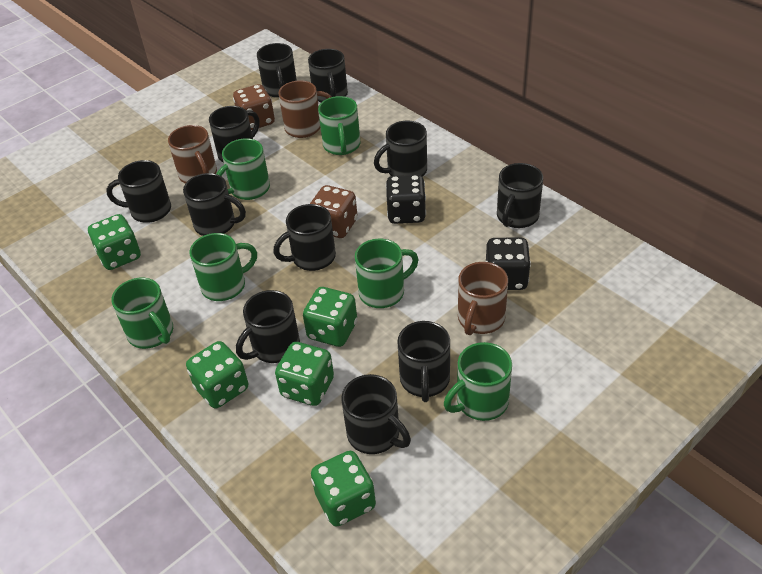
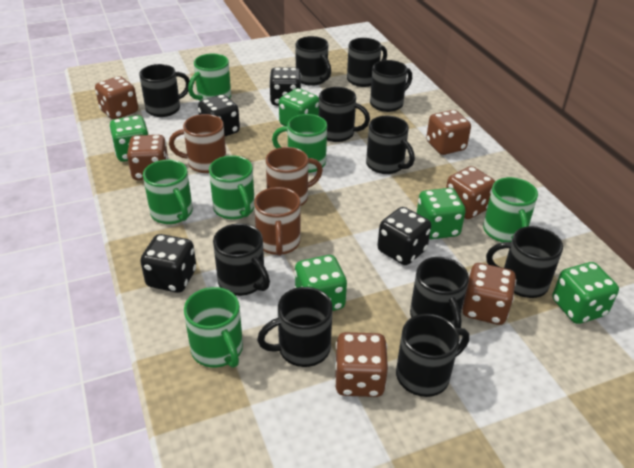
black dice: [386,175,426,224] [485,237,531,290] = 2 -> [140,234,196,293] [198,94,240,136] [269,67,301,106] [377,207,431,265] = 4
brown dice: [233,84,275,130] [310,185,357,238] = 2 -> [95,76,138,120] [127,135,169,180] [334,332,388,397] [426,110,471,155] [446,166,496,219] [462,263,516,325] = 6

